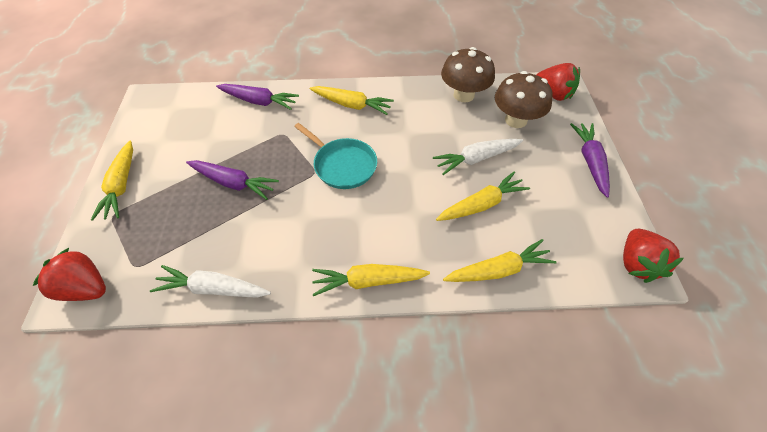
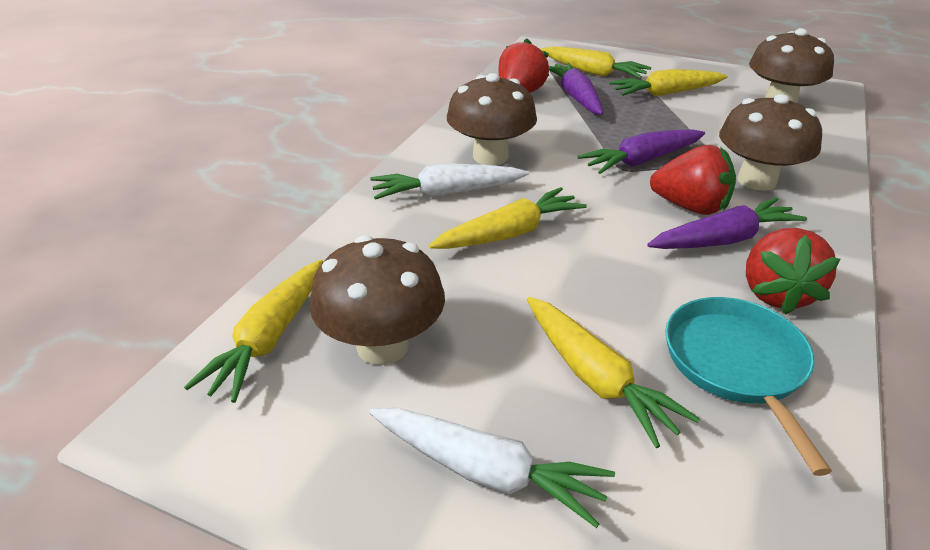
brown mushroom: [441,47,495,102] [495,71,553,128] = 2 -> [310,235,445,365] [447,73,537,165] [719,94,822,191] [749,28,834,103] = 4

